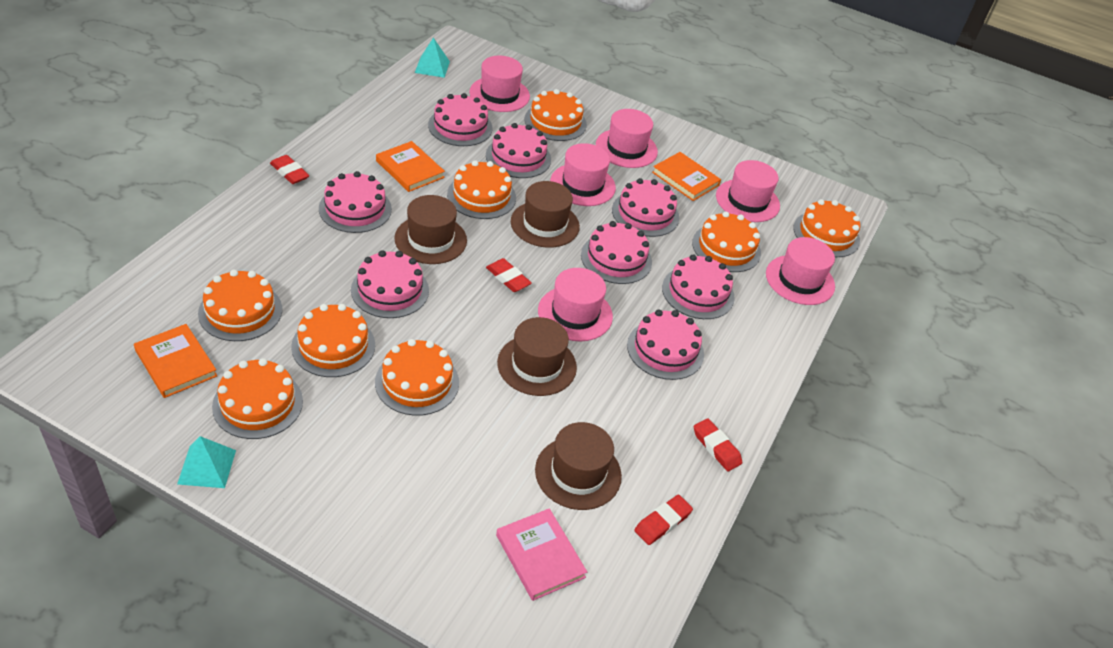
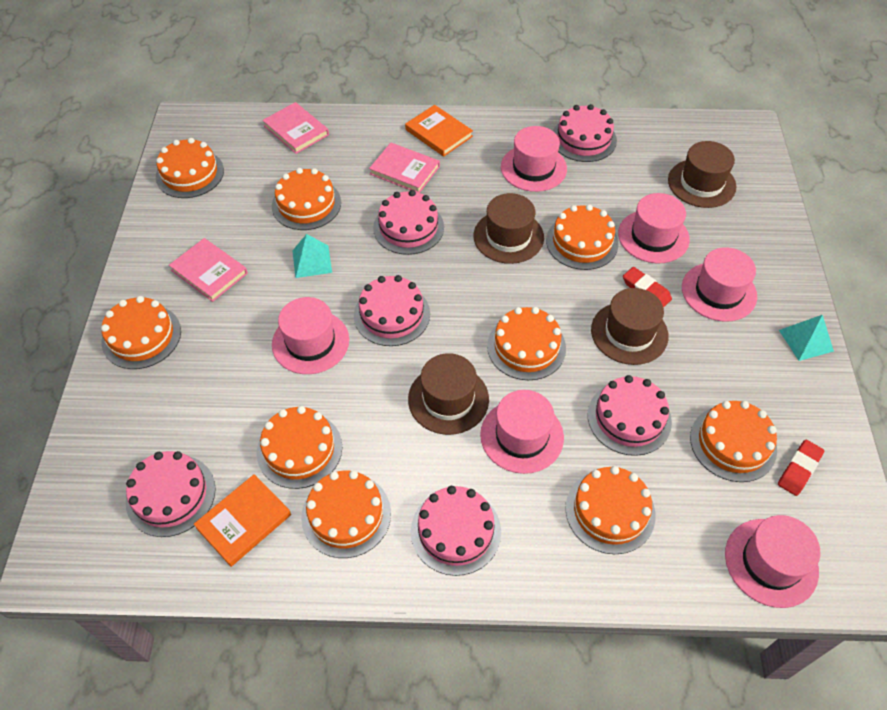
orange book: [134,324,217,398] [376,141,445,192] [652,152,721,201] = 3 -> [194,474,291,567] [405,105,473,157] = 2
orange cake: [198,270,282,341] [212,358,303,439] [291,304,375,377] [375,339,459,416] [447,160,516,219] [525,89,587,141] [692,211,761,272] [793,199,860,257] = 8 -> [101,296,181,369] [156,138,224,198] [257,406,342,489] [272,168,341,230] [301,470,391,558] [487,307,566,380] [546,204,619,270] [565,466,656,554] [690,401,777,482] = 9
pink book: [496,508,587,601] = 1 -> [169,238,248,302] [262,102,329,154] [369,143,440,193] = 3
pink cake: [319,171,392,233] [351,250,429,318] [428,93,493,146] [486,123,551,178] [581,221,652,284] [612,178,679,237] [627,310,704,380] [662,254,735,319] = 8 -> [126,451,216,537] [354,275,430,346] [373,190,444,255] [411,486,501,576] [553,104,617,162] [588,375,672,456] = 6
red eraser: [270,155,309,184] [486,258,532,292] [634,495,693,545] [694,418,742,471] = 4 -> [623,267,672,308] [778,440,824,496] = 2

